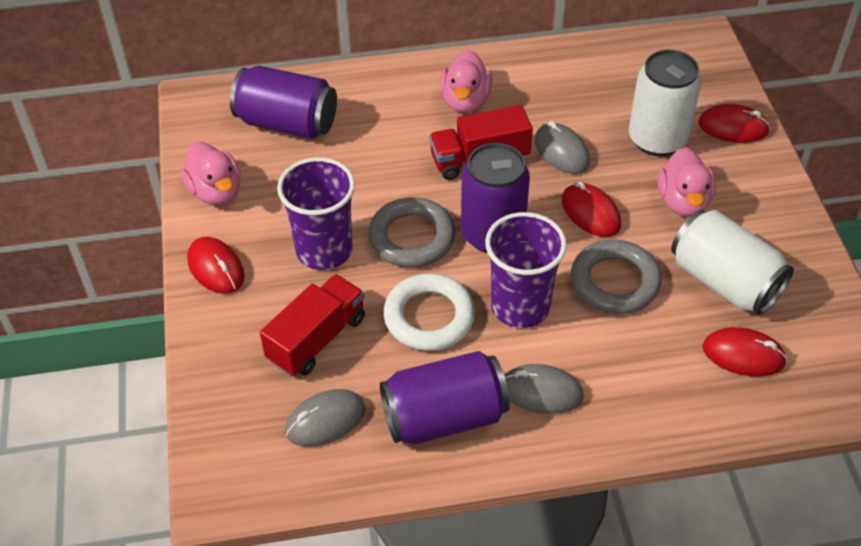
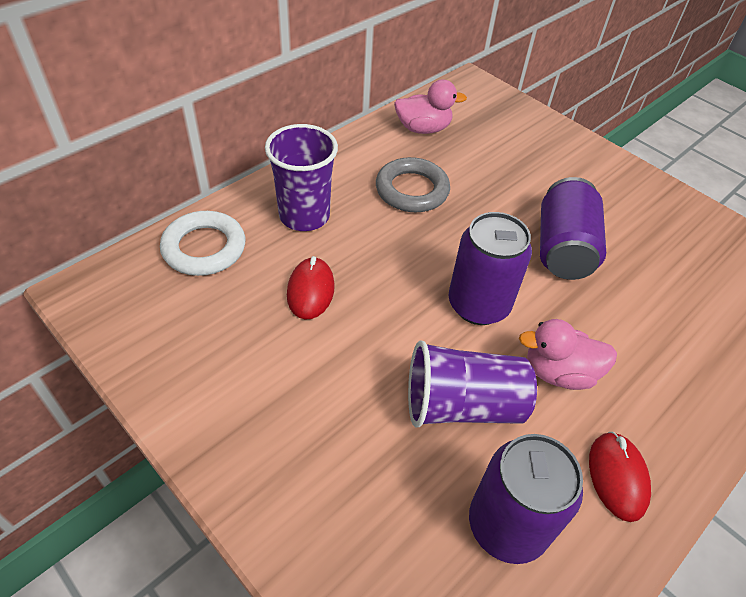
grey mouse: [285,389,366,447] [504,364,584,414] [535,121,590,174] = 3 -> none = 0
grey ring: [368,197,455,268] [571,240,661,314] = 2 -> [376,157,450,212] = 1
pink duck: [181,142,241,205] [440,50,492,113] [658,147,716,217] = 3 -> [394,79,467,134] [519,319,617,390] = 2
red mouse: [187,237,245,294] [562,182,621,237] [698,104,770,143] [703,327,787,377] = 4 -> [287,256,335,319] [589,432,651,522] = 2
red truck: [260,274,365,376] [429,105,533,180] = 2 -> none = 0
white can: [629,50,701,156] [671,210,794,315] = 2 -> none = 0

